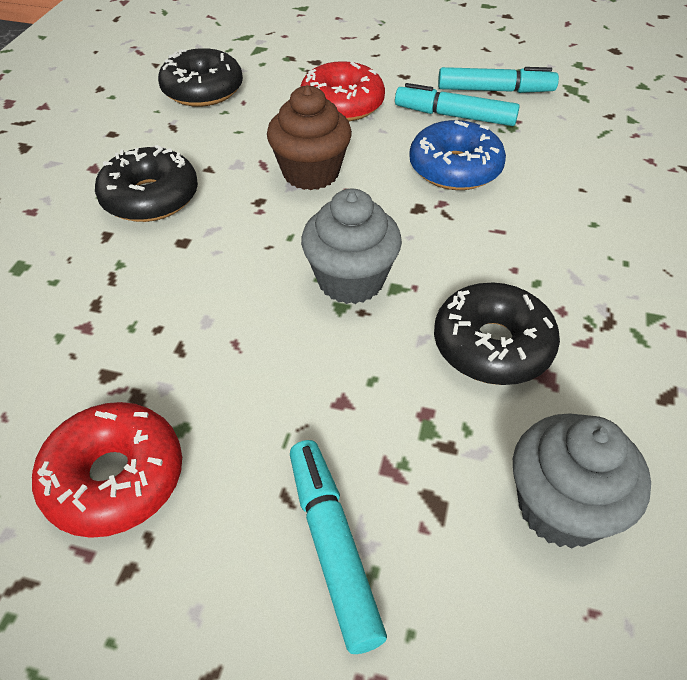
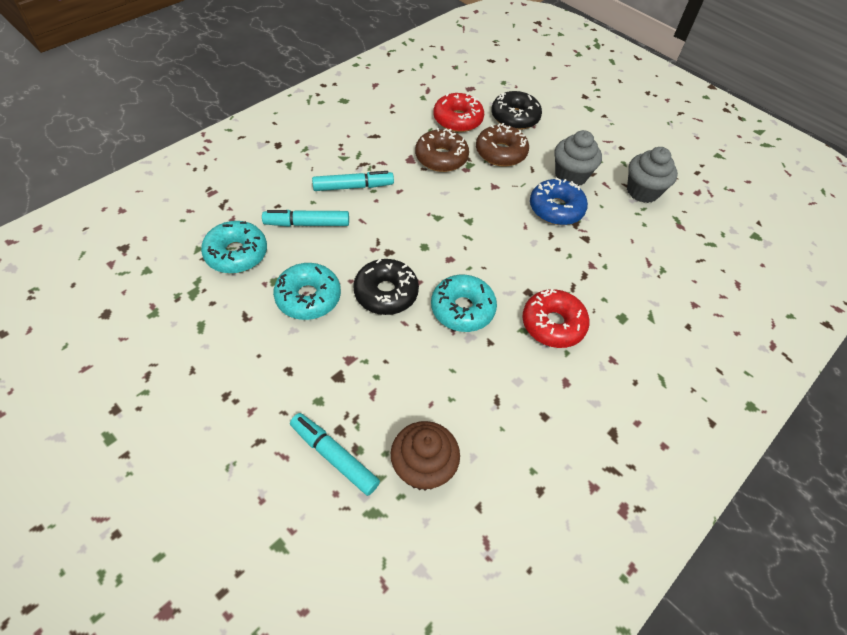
black donut: [95,145,198,222] [158,48,243,107] [434,283,560,385] = 3 -> [353,259,419,315] [492,91,542,130] = 2
brown donut: none = 0 -> [415,128,469,172] [476,123,529,167] = 2
turquoise donut: none = 0 -> [201,221,267,273] [273,263,341,320] [431,275,497,332] = 3

